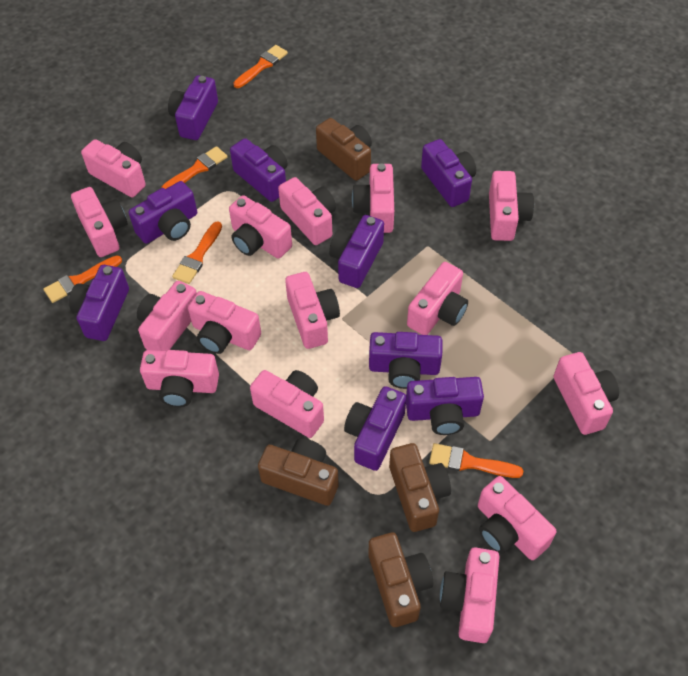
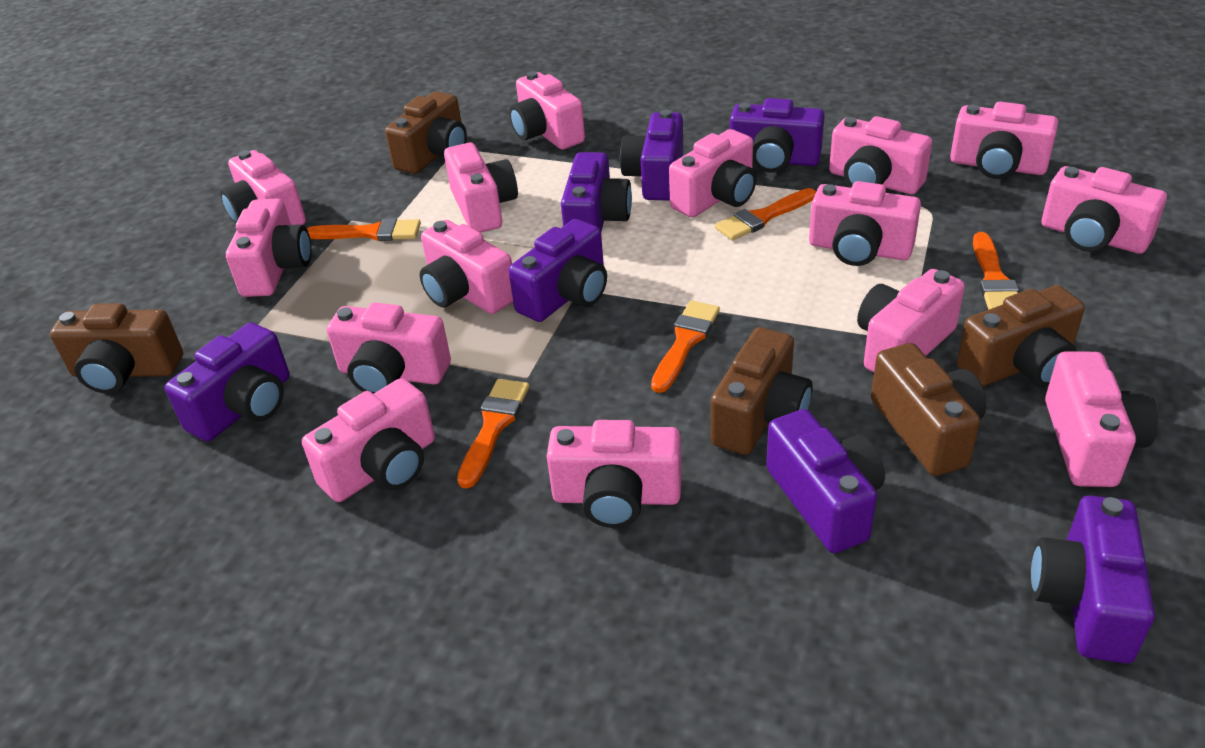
brown camera: [258,438,339,506] [316,118,372,181] [368,532,433,627] [389,443,451,532] = 4 -> [50,303,183,394] [385,91,467,174] [711,327,813,455] [871,343,986,476] [957,285,1085,387] = 5
purple camera: [69,265,129,341] [129,181,197,244] [168,75,218,140] [230,138,288,202] [329,215,384,288] [344,386,406,471] [369,332,443,389] [406,377,484,435] [421,139,476,207] = 9 -> [165,323,290,441] [509,219,607,322] [561,152,632,232] [620,110,683,201] [730,98,825,173] [766,409,885,553] [1031,496,1155,664] = 7

